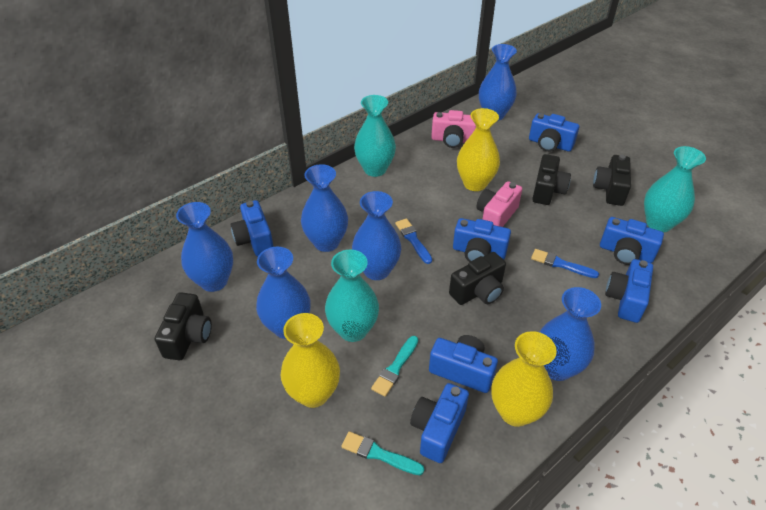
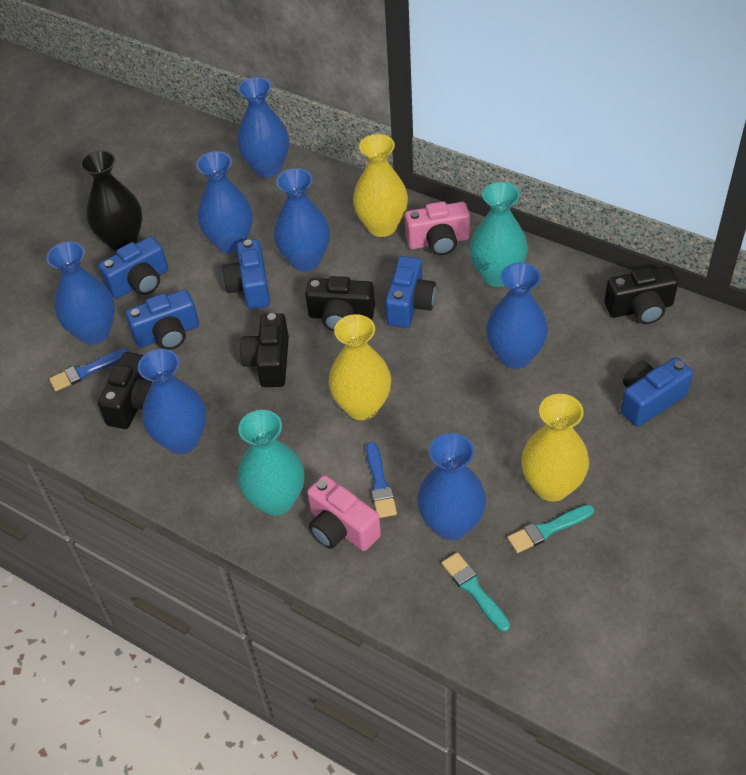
black vase: none = 0 -> [80,150,142,251] = 1
blue camera: [231,200,274,257] [410,383,469,463] [429,335,498,393] [453,218,511,262] [529,113,579,152] [600,217,664,265] [605,259,653,323] = 7 -> [98,236,168,298] [126,290,199,350] [222,239,270,309] [385,256,436,328] [621,357,693,427] = 5
blue vase: [176,202,233,292] [256,247,311,339] [301,164,348,252] [352,191,401,280] [479,44,517,121] [540,287,601,381] = 6 -> [46,242,115,345] [138,349,207,454] [196,151,253,253] [237,77,289,177] [274,168,330,271] [417,433,486,540] [486,262,548,369] = 7
turquoise vase: [325,250,379,342] [354,95,396,177] [644,146,706,232] = 3 -> [238,410,304,516] [470,182,528,287] = 2

